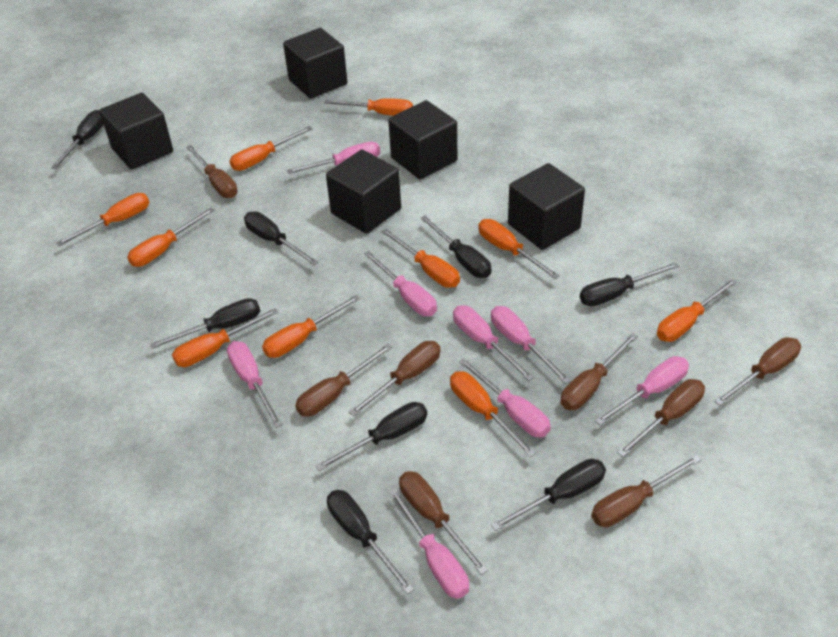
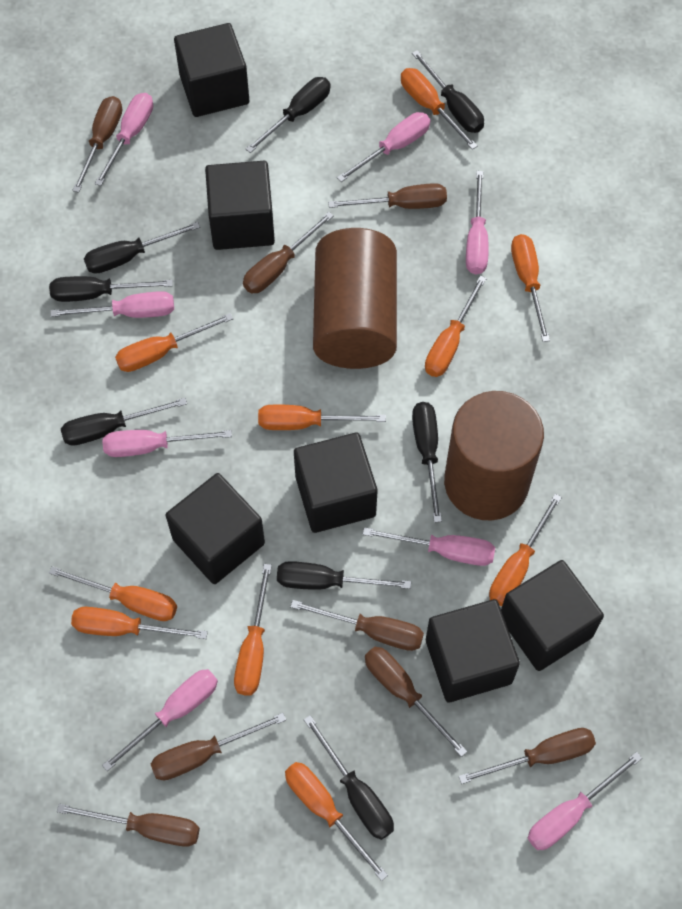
black cube: [99,93,173,170] [283,28,347,99] [326,149,401,234] [388,100,457,180] [508,163,585,250] = 5 -> [166,473,265,584] [174,23,249,117] [205,161,275,250] [294,433,378,533] [426,599,520,702] [501,560,604,671] = 6
brown cylinder: none = 0 -> [313,228,397,369] [444,391,544,520] = 2

